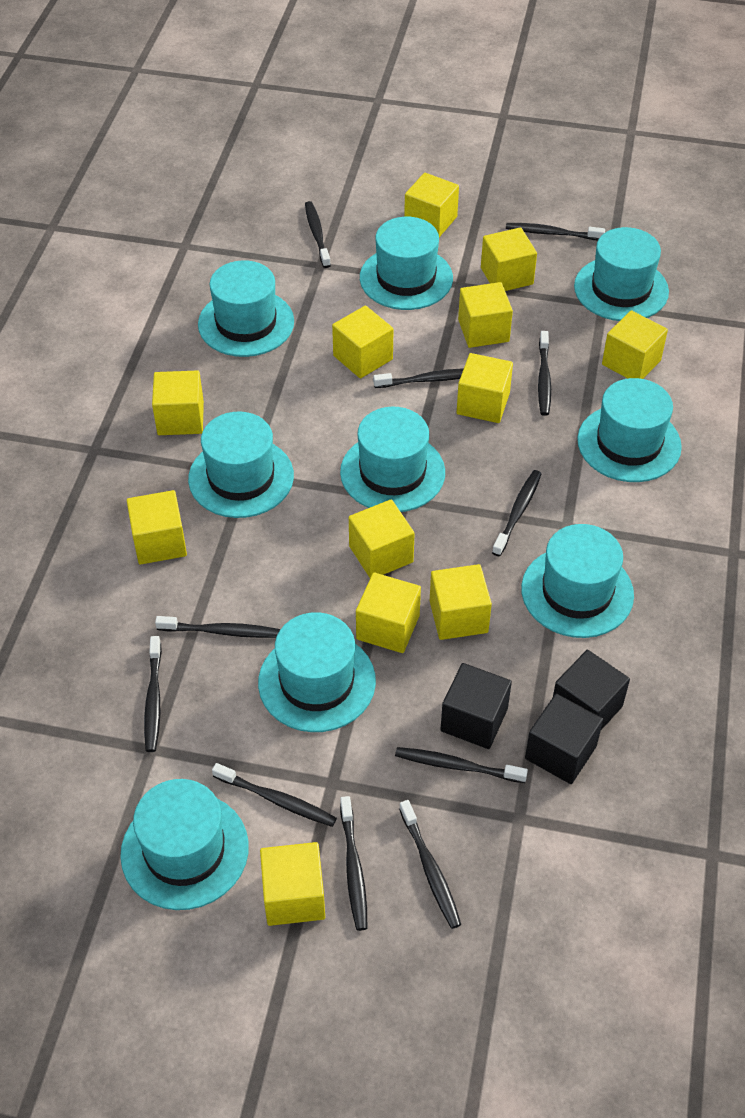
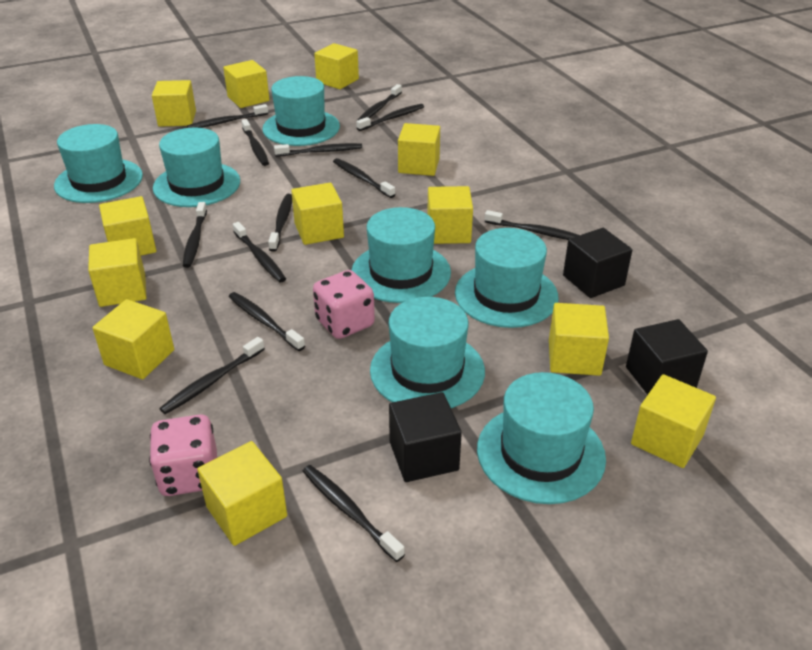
black toothbrush: [144,636,162,752] [155,616,280,638] [212,763,337,827] [305,201,331,268] [340,796,368,931] [373,368,464,388] [395,747,528,783] [399,800,461,929] [492,470,542,556] [506,223,605,240] [538,331,551,416] = 11 -> [159,337,265,414] [183,202,207,268] [187,104,268,128] [229,292,305,351] [233,222,286,282] [241,119,269,166] [268,194,292,252] [274,143,362,157] [303,465,405,562] [333,158,395,198] [356,104,424,131] [357,84,402,120] [485,210,579,240] = 13
pink dice: none = 0 -> [149,414,217,496] [313,270,375,339] = 2
turquoise hat: [120,779,249,910] [188,412,294,518] [198,260,294,357] [258,612,376,732] [340,407,445,512] [360,217,453,310] [521,524,634,638] [574,227,669,321] [577,378,682,482] = 9 -> [54,124,143,203] [153,128,240,207] [262,76,340,146] [351,207,451,303] [370,297,485,408] [455,228,559,328] [477,372,606,504] = 7

